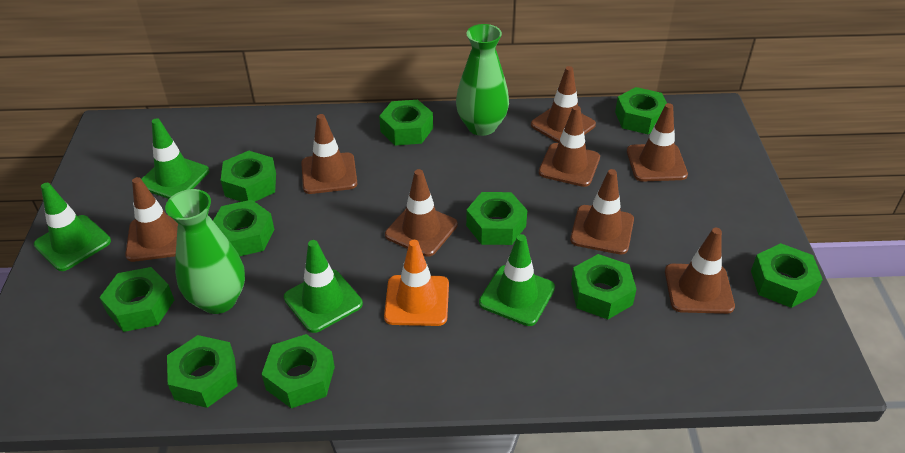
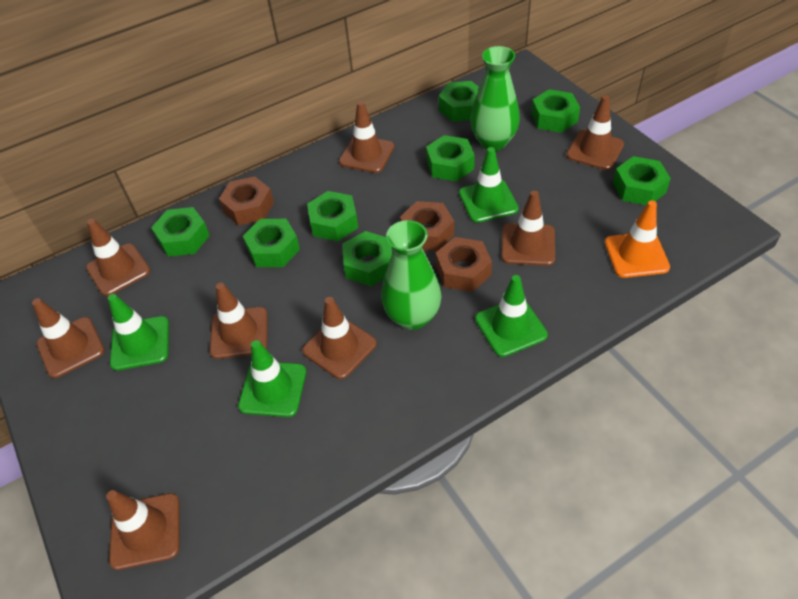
brown nut: none = 0 -> [219,176,274,226] [400,201,454,251] [436,237,492,292] = 3
green nut: [99,267,174,332] [167,335,238,408] [213,200,275,256] [221,151,276,202] [261,334,335,408] [379,100,433,146] [466,192,527,245] [571,254,636,319] [615,87,667,134] [751,243,823,308] = 10 -> [151,207,210,257] [243,219,300,267] [307,191,358,241] [342,231,392,286] [426,135,475,182] [439,81,480,122] [531,89,580,133] [613,156,671,205] = 8

